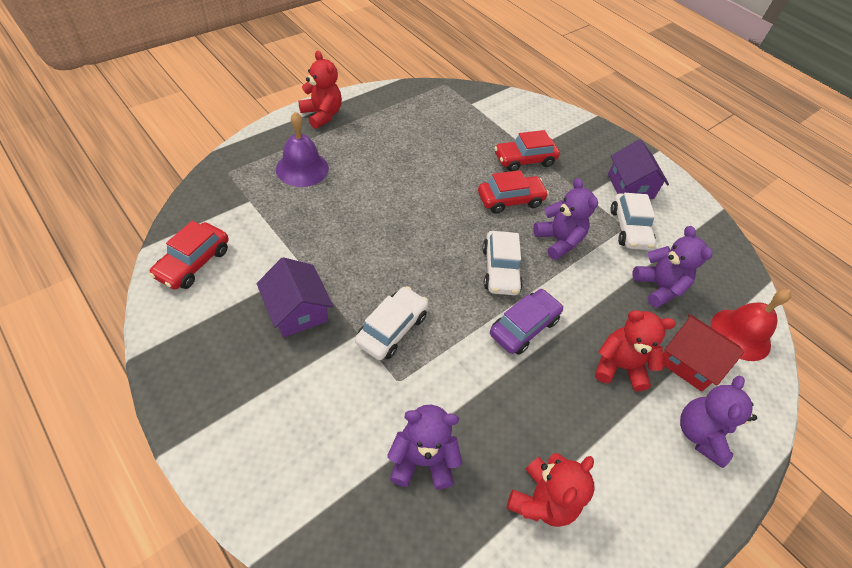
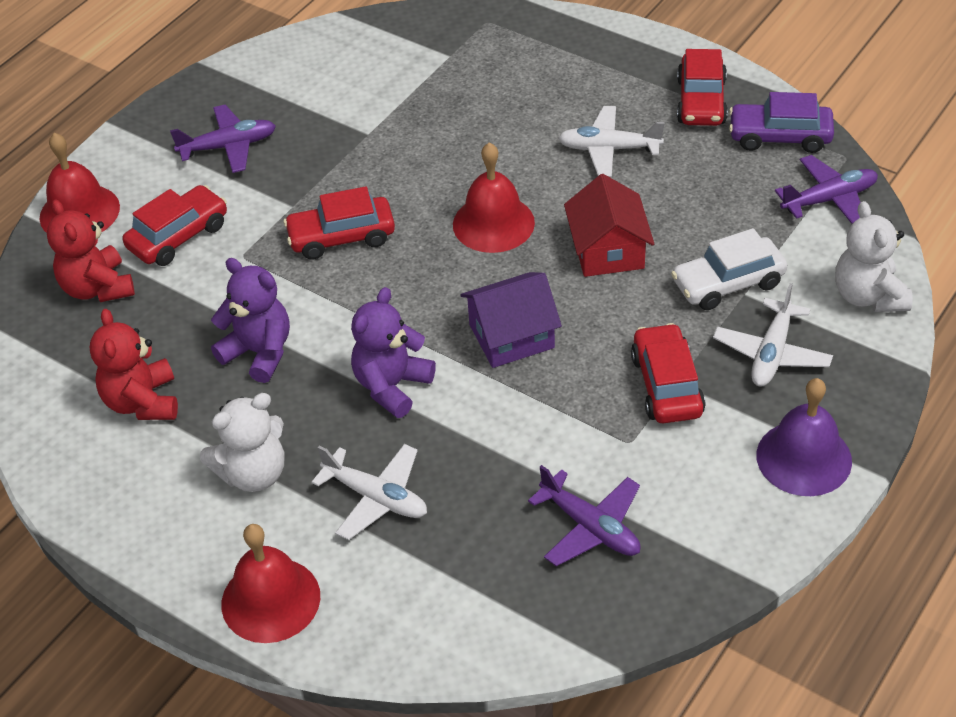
purple house: [256,257,333,338] [608,139,669,199] = 2 -> [461,272,562,368] = 1
purple plane: none = 0 -> [170,105,276,173] [528,465,640,566] [775,155,878,224] = 3
purple teddy bear: [387,405,462,490] [533,178,598,260] [632,226,712,308] [680,376,757,468] = 4 -> [211,258,290,383] [351,287,436,418] = 2
red bell: [711,289,791,361] = 1 -> [40,133,120,233] [221,524,320,643] [453,142,535,253] = 3
red car: [149,220,228,290] [478,170,549,214] [494,130,560,171] = 3 -> [123,185,227,266] [284,186,395,260] [631,323,705,423] [677,49,728,126] = 4
red teddy bear: [298,51,342,129] [507,453,594,527] [595,310,676,391] = 3 -> [47,199,135,302] [89,309,178,420] = 2
white car: [355,286,428,360] [482,231,523,295] [610,193,656,250] = 3 -> [671,228,787,310] = 1
white plane: none = 0 -> [311,444,427,540] [558,106,665,177] [713,283,833,387] = 3
white teddy bear: none = 0 -> [200,393,284,492] [835,201,913,312] = 2

